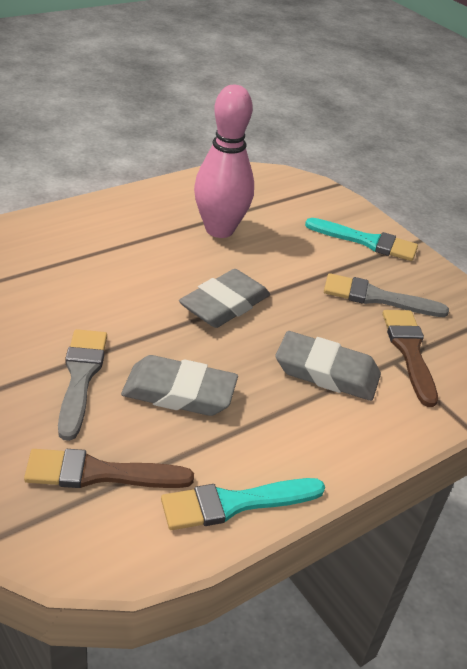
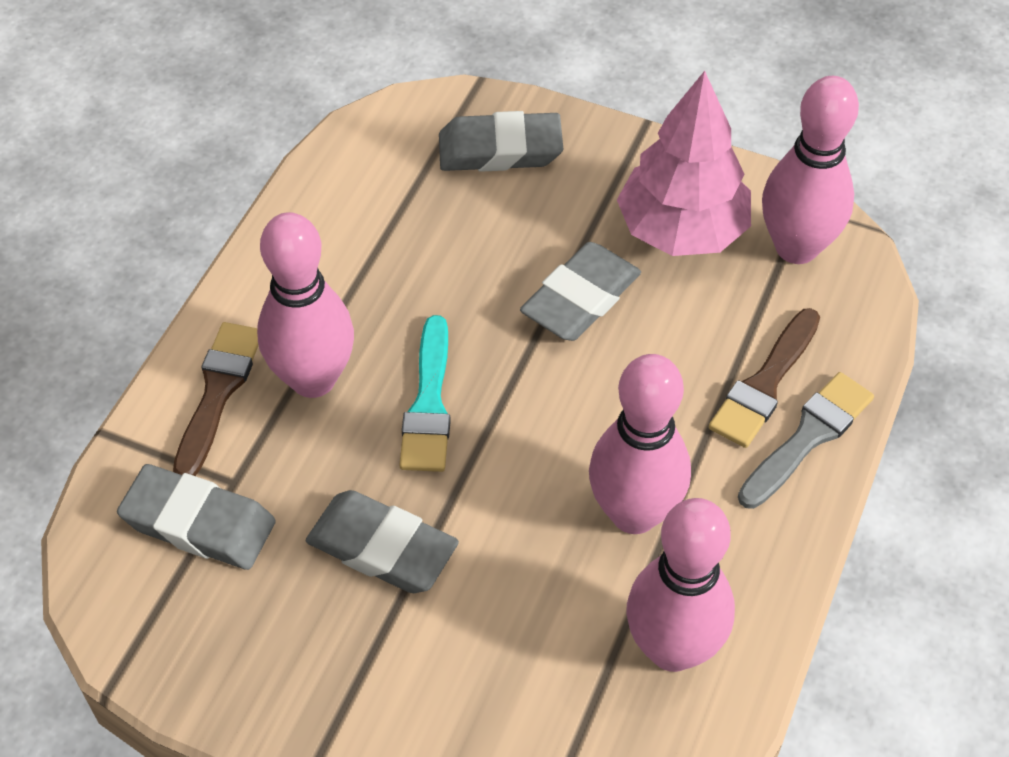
grey brush: [58,329,107,441] [324,273,449,317] = 2 -> [738,372,874,509] = 1
grey eraser: [121,355,238,416] [179,269,270,328] [276,331,381,401] = 3 -> [117,464,276,570] [306,490,459,593] [439,111,563,172] [520,242,641,341] = 4
pink bowling pin: [194,85,254,238] = 1 -> [257,212,354,398] [589,354,691,534] [626,498,735,672] [762,76,859,264] = 4
pink tree: none = 0 -> [617,71,751,256] = 1
turquoise brush: [161,478,325,530] [305,218,418,261] = 2 -> [399,315,451,472] = 1

